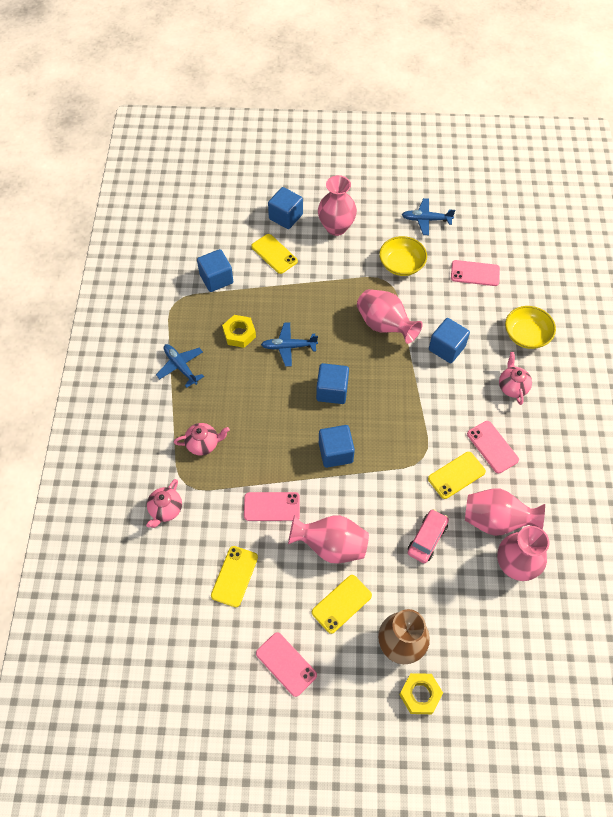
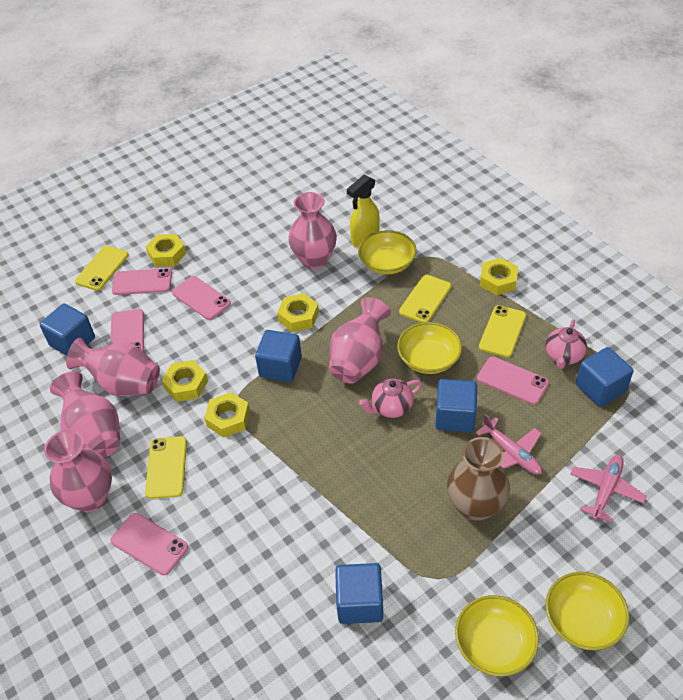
blue plane: [156,344,204,388] [261,322,318,367] [402,198,455,235] = 3 -> none = 0
pink car: [408,509,449,563] = 1 -> none = 0
pink phone: [244,492,300,521] [256,632,317,697] [451,260,500,286] [467,421,519,473] = 4 -> [110,309,144,352] [110,513,188,575] [112,268,172,295] [172,276,231,320] [477,357,549,405] = 5
pink plane: none = 0 -> [475,414,542,475] [571,455,646,523] = 2
pink teapot: [146,479,182,528] [174,423,230,456] [499,352,532,405] = 3 -> [359,379,422,418] [546,319,587,369] = 2
yellow bowl: [379,236,427,276] [505,306,556,349] = 2 -> [358,230,417,275] [397,322,462,374] [455,595,539,677] [545,572,629,651] = 4
yellow nut: [222,315,256,348] [399,673,443,714] = 2 -> [146,234,186,267] [162,360,208,402] [204,392,250,438] [277,293,319,332] [480,258,518,295] = 5
yellow spray bottle: none = 0 -> [347,175,380,247] = 1

